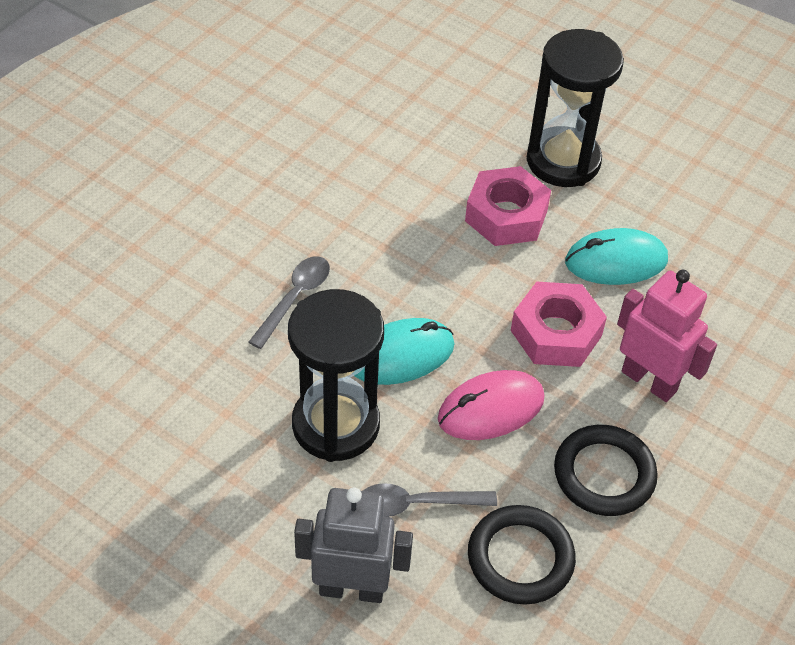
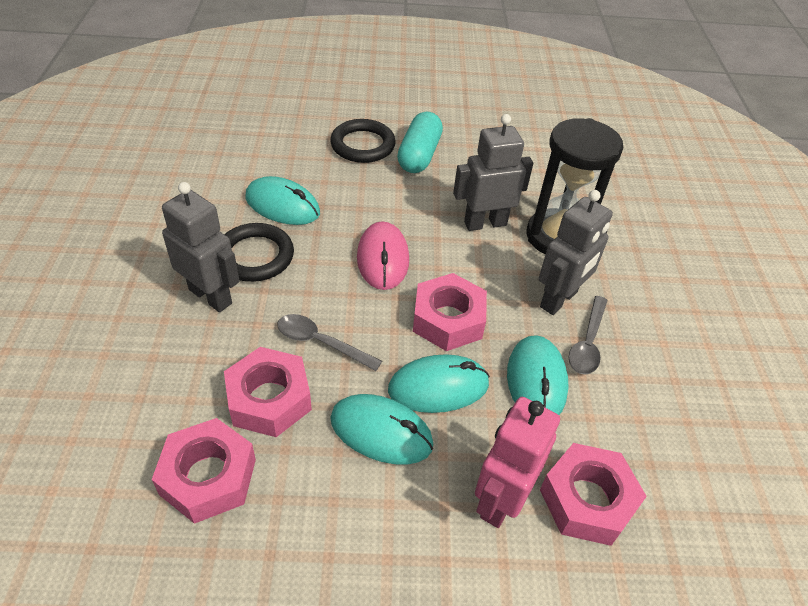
black hourglass: [288,289,384,462] [527,29,624,187] = 2 -> [527,118,623,255] = 1
grey robot: [294,487,413,603] = 1 -> [162,182,240,312] [453,114,533,231] [539,190,613,315] = 3
pink nut: [465,166,551,246] [511,282,607,367] = 2 -> [152,418,256,524] [224,347,312,437] [413,273,487,351] [540,443,647,546] = 4
turquoise capsule: none = 0 -> [397,112,443,173] = 1
turquoise mouse: [354,318,455,385] [565,228,668,285] = 2 -> [245,176,320,225] [330,394,433,465] [388,354,490,413] [507,335,569,415] = 4

